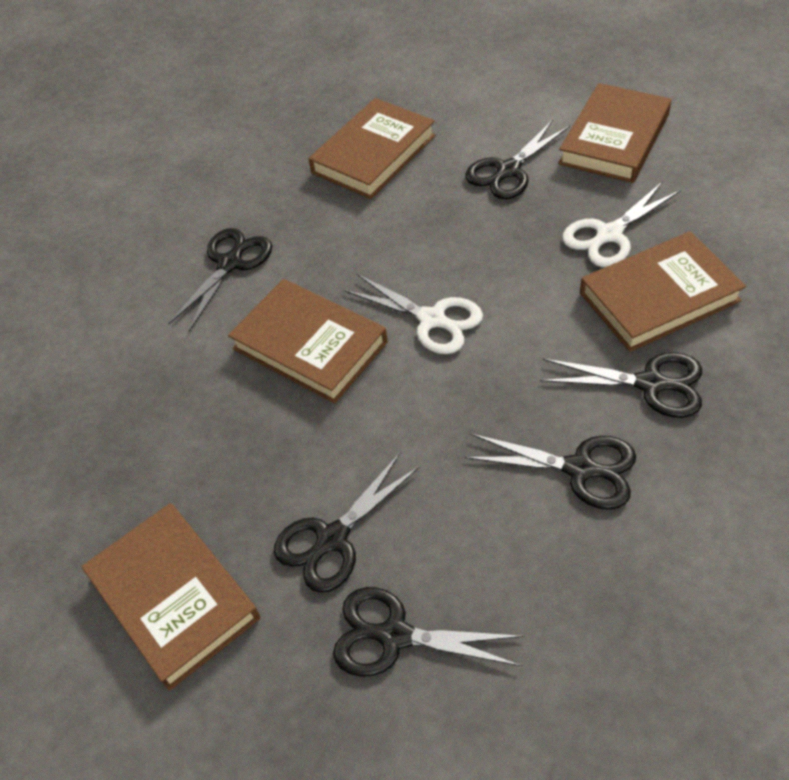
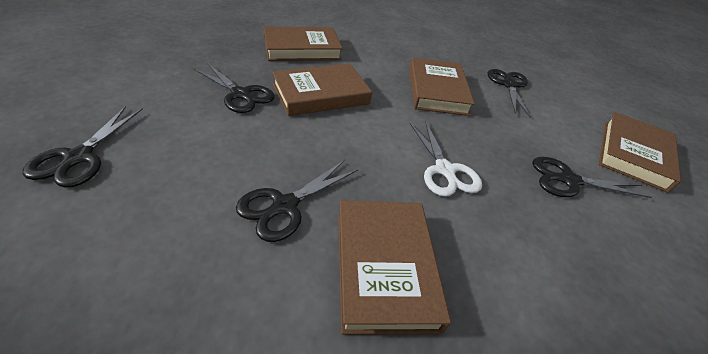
black scissors: [168,228,272,332] [274,452,421,593] [333,587,524,677] [464,434,636,509] [465,120,570,199] [540,352,702,418] = 6 -> [23,106,143,188] [194,63,275,113] [236,160,359,242] [487,69,530,117] [532,157,652,198] = 5
white scissors: [344,273,483,354] [562,181,681,267] = 2 -> [409,120,482,197] = 1

